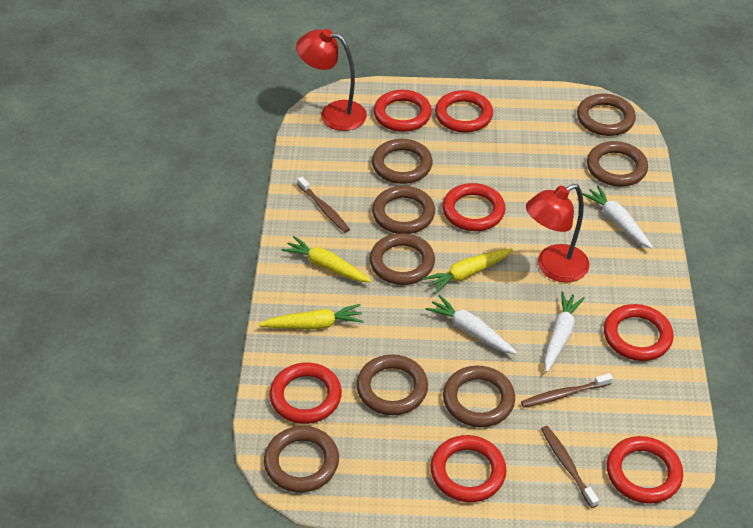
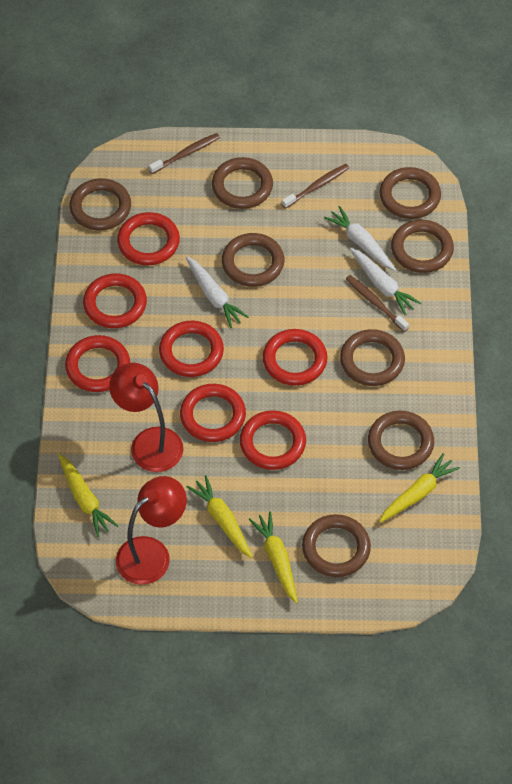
yellow carrot: [258,304,364,330] [282,236,372,282] [423,248,513,294] = 3 -> [58,454,118,537] [187,475,252,558] [249,511,298,604] [379,453,460,523] = 4

